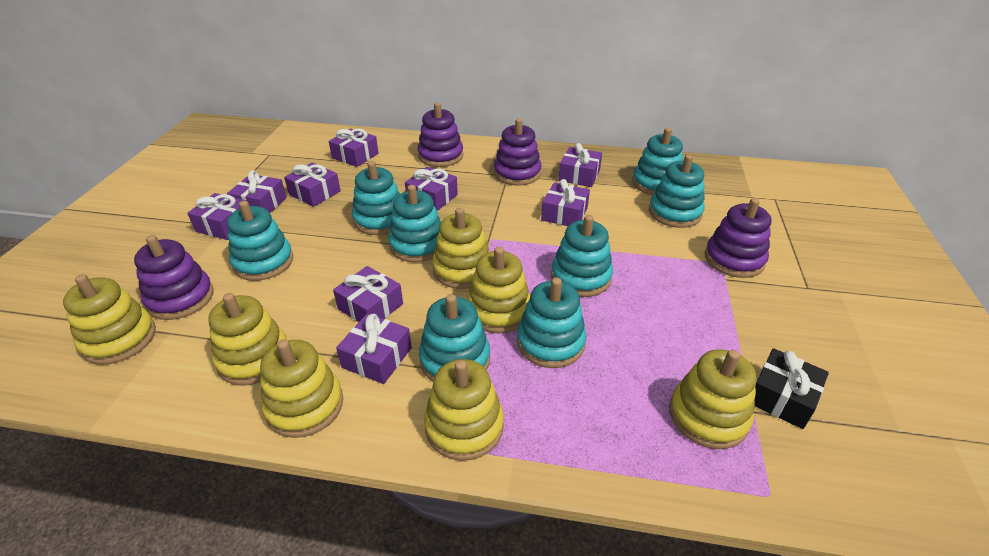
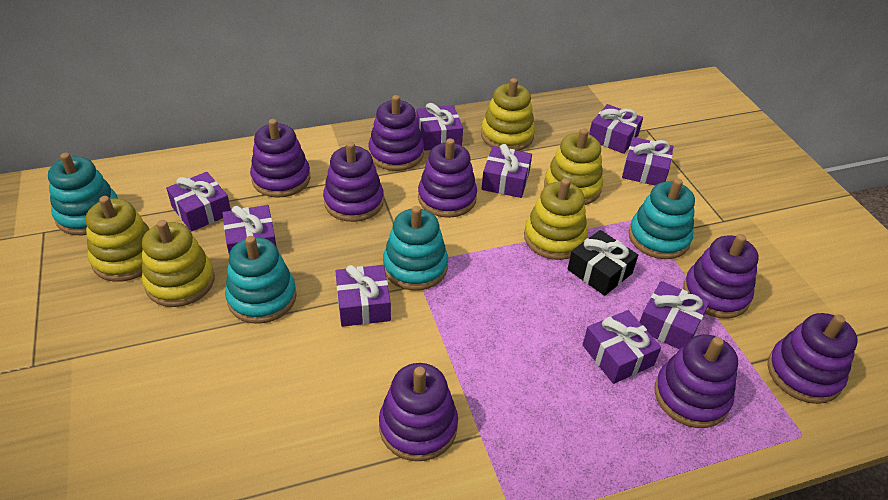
purple stacking toy: [134,235,213,320] [418,102,463,167] [494,118,541,185] [705,198,771,278] = 4 -> [250,119,310,198] [323,142,384,222] [368,95,424,171] [379,363,458,461] [418,138,477,218] [654,335,738,428] [683,234,759,319] [768,313,858,404] = 8
turquoise stacking toy: [227,201,293,281] [352,161,400,235] [388,185,441,262] [419,294,490,381] [517,277,587,368] [551,215,613,297] [632,128,683,195] [649,155,705,228] = 8 -> [48,153,118,235] [225,236,297,324] [383,206,448,290] [629,178,695,259] = 4
yellow stacking toy: [63,274,156,365] [208,293,287,386] [260,339,343,438] [424,359,504,461] [432,208,489,289] [467,247,530,333] [669,349,757,449] = 7 -> [86,196,149,282] [142,220,214,307] [481,78,535,151] [524,178,588,260] [544,128,603,205] = 5

